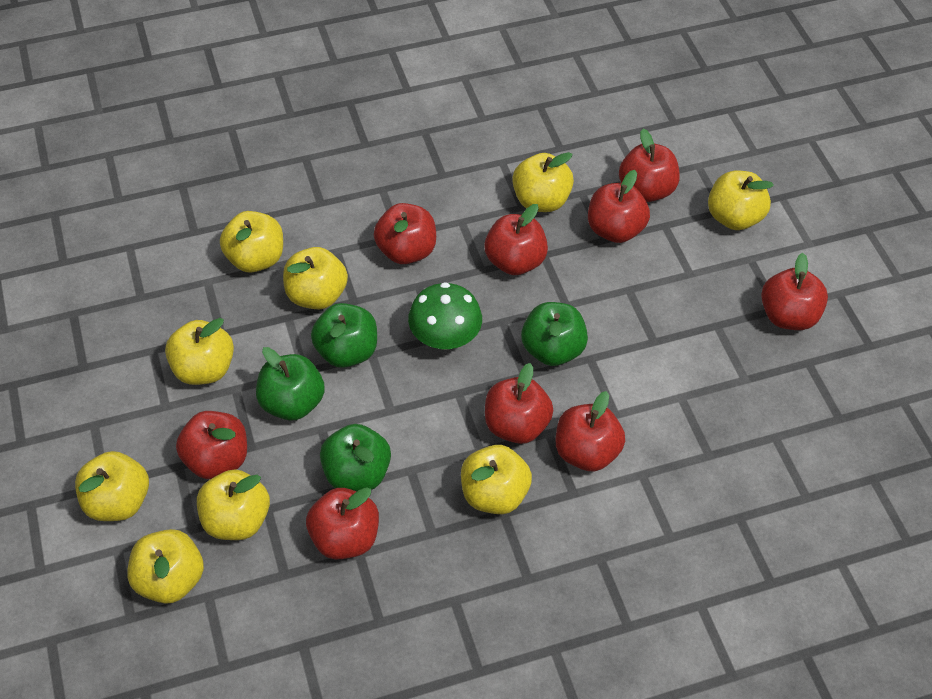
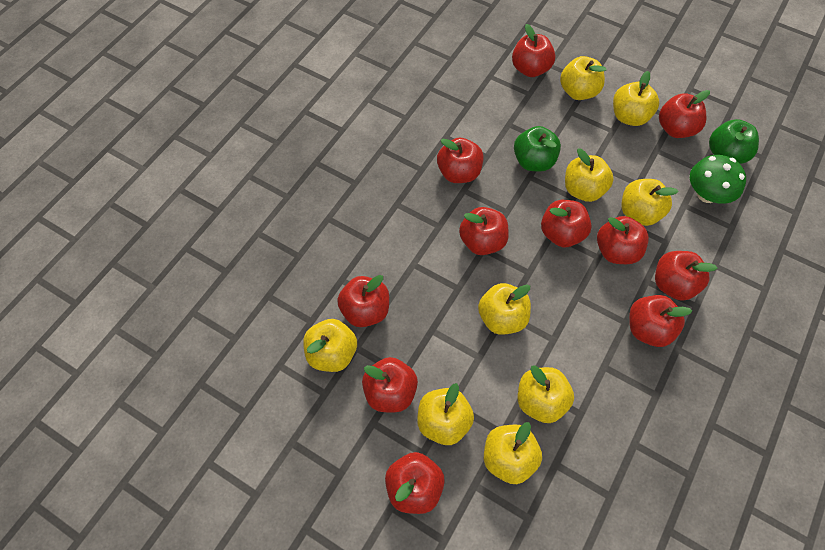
green apple: [256,347,325,420] [311,303,377,368] [320,424,391,492] [521,302,588,366] = 4 -> [514,126,561,171] [709,119,759,164] = 2
red apple: [176,411,247,479] [306,487,379,559] [374,203,436,264] [484,204,548,275] [485,363,553,444] [556,391,625,472] [588,170,650,243] [619,129,680,202] [761,253,828,330] = 9 -> [337,275,389,327] [362,357,418,412] [385,452,445,514] [437,138,484,183] [459,207,509,255] [512,24,556,77] [541,200,592,247] [597,216,649,264] [629,295,692,347] [655,251,717,301] [659,90,710,138] = 11

